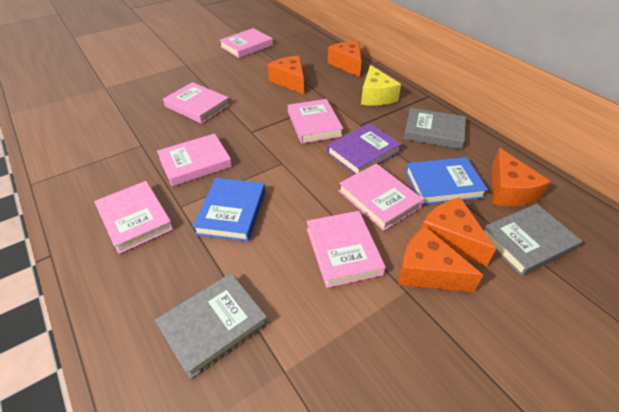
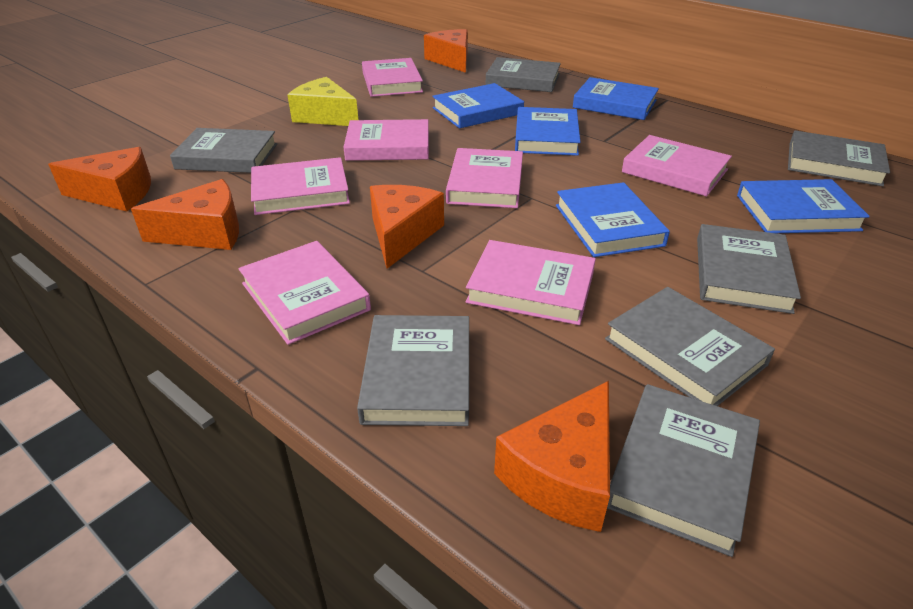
blue book: [192,178,265,241] [405,157,488,205] = 2 -> [432,83,524,128] [515,107,581,156] [556,182,670,257] [573,77,659,120] [737,179,870,233] = 5
grey book: [155,273,268,379] [403,108,466,149] [483,204,582,276] = 3 -> [170,128,277,173] [357,315,469,426] [486,57,561,92] [605,287,775,406] [607,384,760,557] [697,224,801,314] [788,130,890,186] = 7
purple book: [327,123,402,174] = 1 -> none = 0

